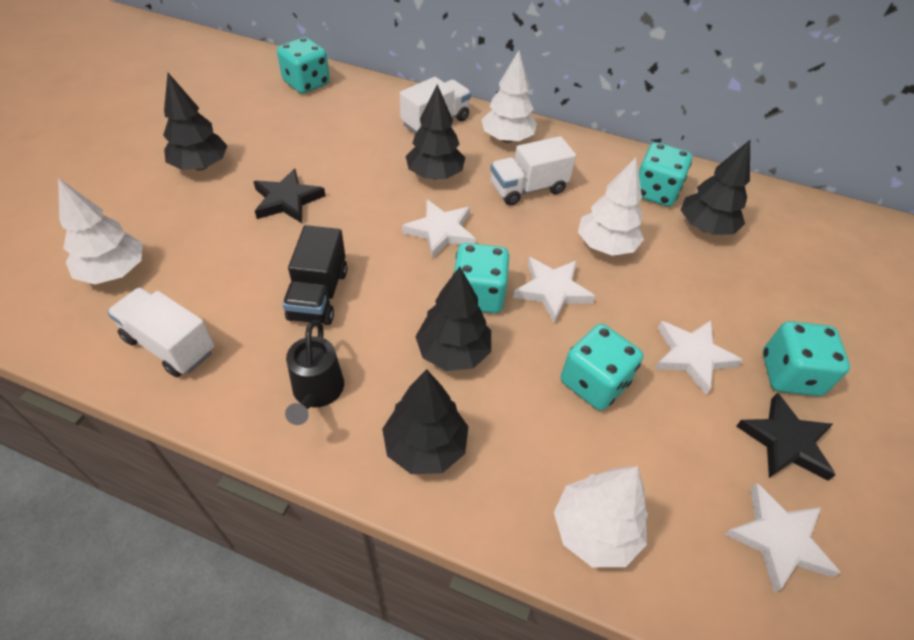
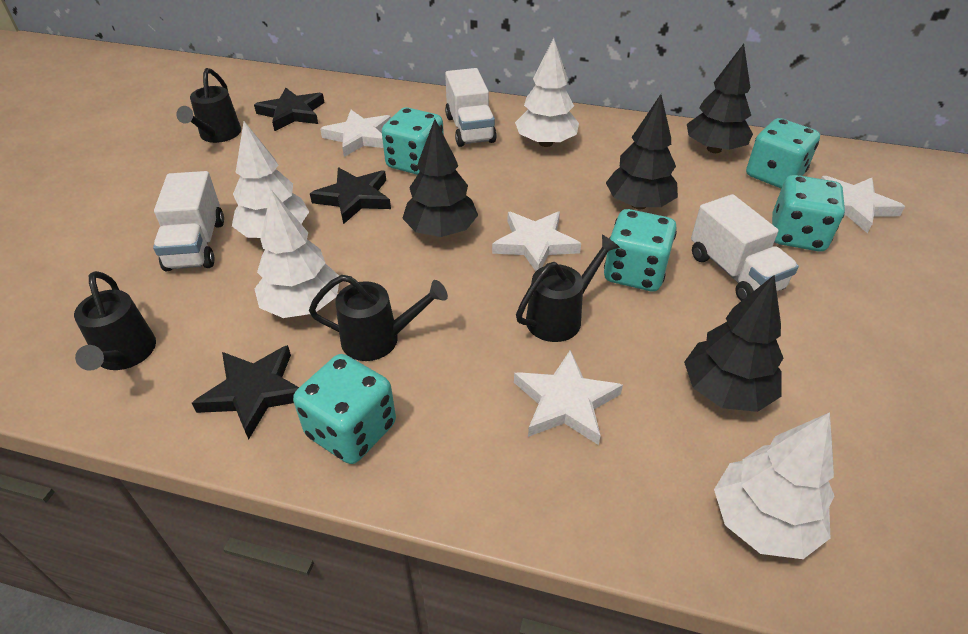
black star: [253,169,326,223] [736,393,836,481] = 2 -> [192,345,299,439] [254,87,325,131] [310,168,391,224] = 3
black tree: [163,73,228,170] [382,369,469,474] [406,84,465,179] [415,267,491,371] [681,140,750,235] = 5 -> [402,119,478,237] [606,94,678,210] [684,275,783,412] [687,44,753,153] = 4
black truck: [282,225,347,325] = 1 -> none = 0
black watering can: [285,320,344,425] = 1 -> [74,271,156,371] [176,68,241,143] [309,275,448,361] [516,235,620,342] = 4

